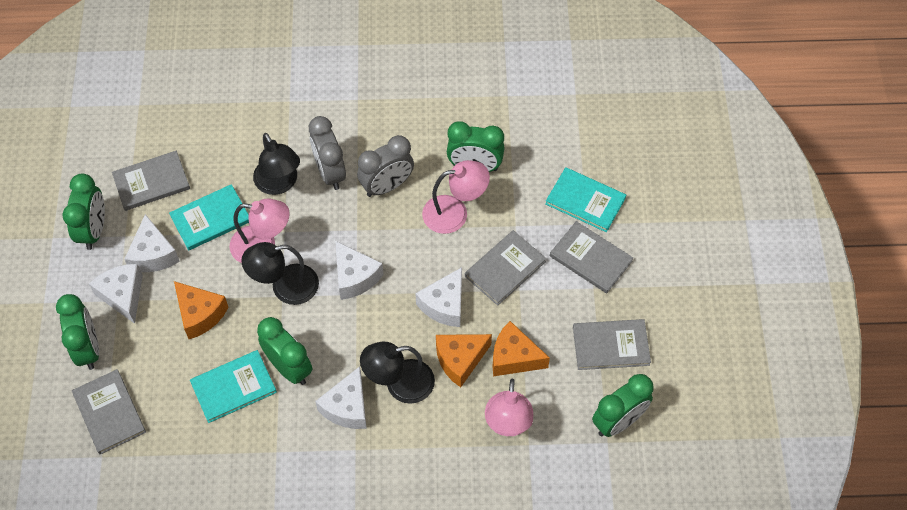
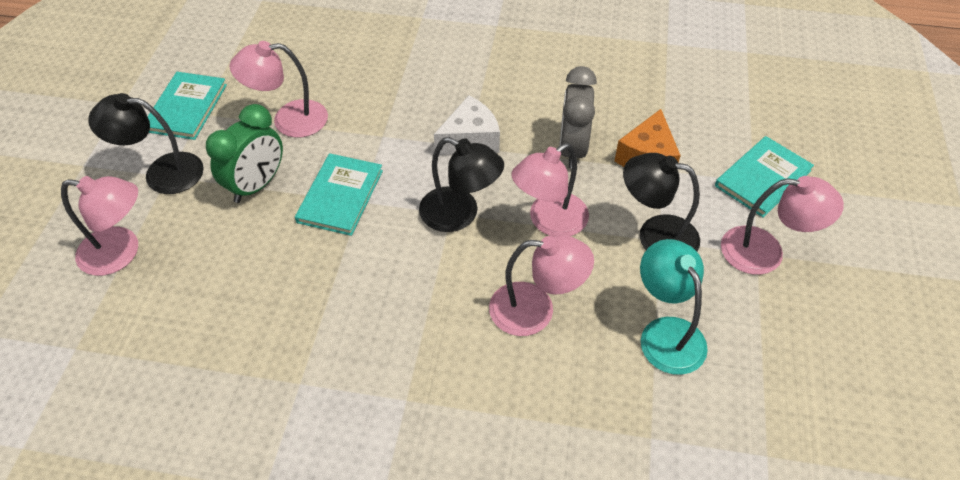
green clock: [56,294,99,370] [62,173,105,250] [257,317,313,385] [447,122,504,172] [592,374,654,437] = 5 -> [206,104,283,203] = 1
grey book: [72,369,146,455] [112,151,190,211] [465,230,546,306] [550,221,633,293] [573,319,651,370] = 5 -> none = 0
grey clock: [309,116,346,190] [357,135,414,197] = 2 -> [559,66,597,168] = 1
orange cheese: [174,281,229,339] [436,334,492,387] [492,321,550,376] = 3 -> [615,109,681,167] = 1
pink lamp: [229,199,290,263] [422,160,490,234] [485,379,533,436] = 3 -> [61,176,138,276] [230,41,328,138] [489,234,594,336] [511,143,589,236] [721,176,844,275] = 5
turquoise lamp: none = 0 -> [640,239,708,375] = 1
white cheese: [89,264,143,324] [124,214,180,272] [315,366,367,429] [335,241,384,300] [415,267,462,327] = 5 -> [434,95,500,155] = 1

